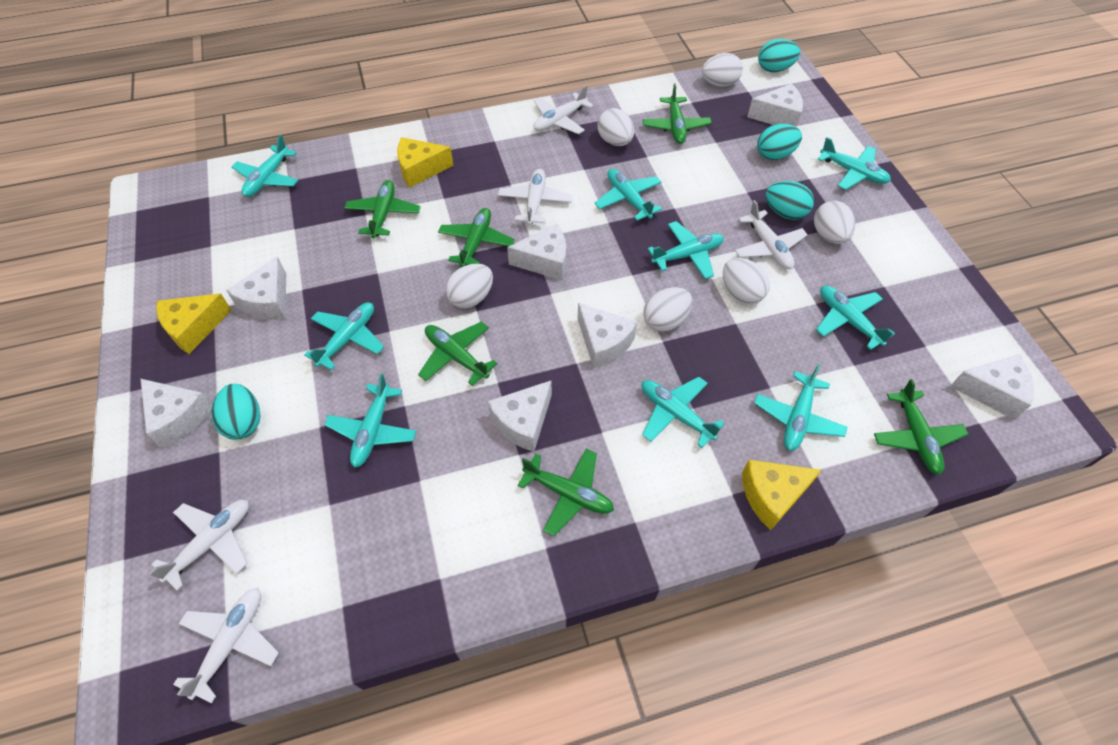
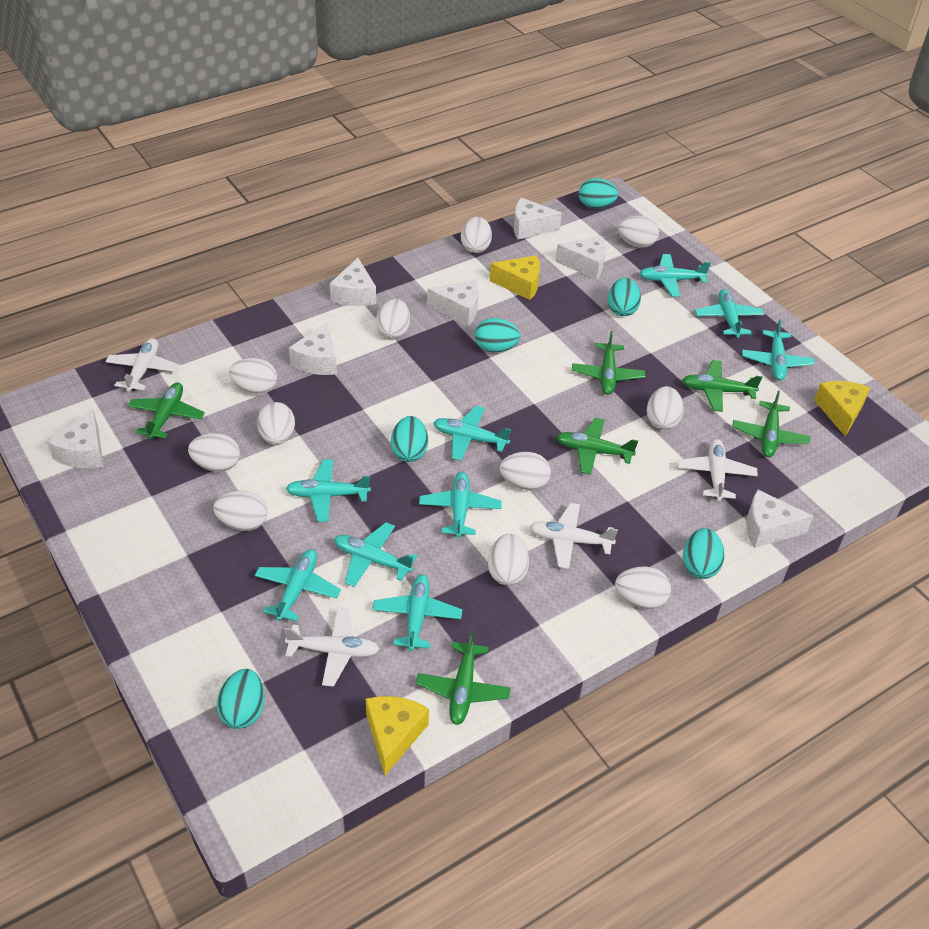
turquoise egg: [211,384,261,440] [757,124,802,160] [758,39,800,72] [766,181,814,220] = 4 -> [217,669,265,729] [391,416,428,462] [475,318,520,352] [579,178,619,209] [608,278,641,316] [683,528,725,579] = 6
white egg: [445,264,493,308] [597,108,634,146] [643,287,692,332] [702,53,743,87] [723,258,770,304] [814,201,855,244] = 6 -> [188,433,240,472] [213,490,268,531] [229,358,277,394] [257,402,295,445] [376,299,410,339] [461,217,492,253] [488,534,529,585] [500,452,551,490] [615,567,671,609] [618,216,659,248] [647,386,684,430] = 11
white plane: [149,500,249,591] [173,588,279,703] [498,169,573,225] [533,85,593,134] [735,200,808,269] = 5 -> [105,338,180,392] [284,608,380,687] [530,503,618,569] [678,439,758,501] = 4

